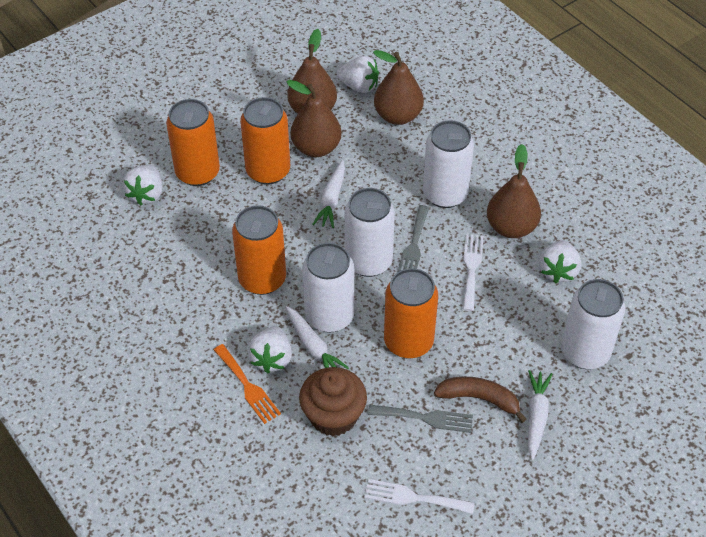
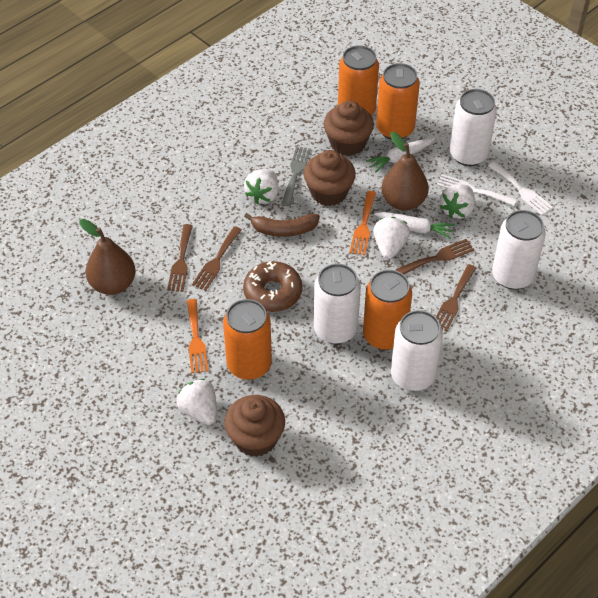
brown cupcake: [299,367,367,436] = 1 -> [224,395,285,457] [304,150,356,206] [324,101,374,156] = 3
brown donut: none = 0 -> [243,261,302,312] = 1
brown fork: none = 0 -> [167,224,193,292] [192,226,242,291] [396,239,475,275] [436,264,476,331] = 4
brown pear: [287,29,337,114] [287,80,342,157] [373,50,424,125] [487,144,541,238] = 4 -> [79,219,136,295] [381,132,429,211] = 2
grey fork: [368,405,473,433] [397,205,429,273] = 2 -> [282,146,311,205] = 1
orange fork: [214,344,281,424] = 1 -> [187,299,208,373] [349,191,376,255] = 2
white carrot: [286,306,349,369] [313,160,345,228] [528,370,552,460] = 3 -> [366,138,435,173] [374,212,455,239] = 2

